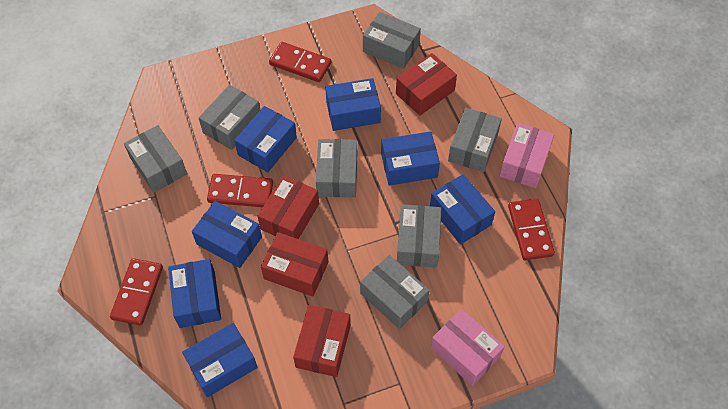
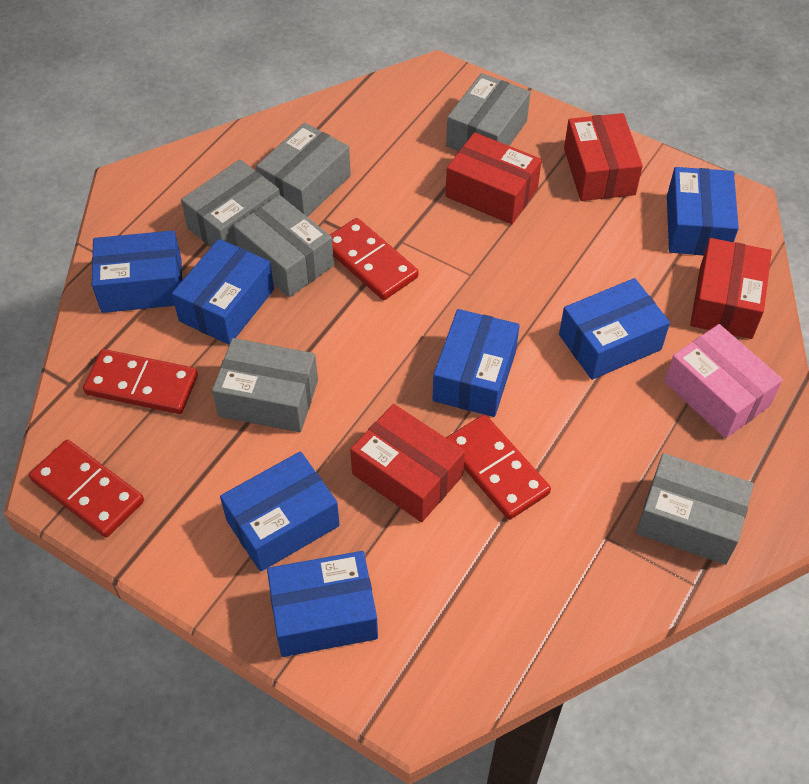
grey box: [124,125,187,193] [199,85,260,150] [316,139,357,197] [360,255,430,329] [363,12,421,69] [397,204,442,268] [448,108,502,172] = 7 -> [181,159,280,247] [212,338,318,432] [233,195,334,297] [256,123,351,217] [446,73,530,151] [636,453,754,565] = 6
pink box: [431,309,505,386] [499,123,555,188] = 2 -> [665,324,783,438] = 1

